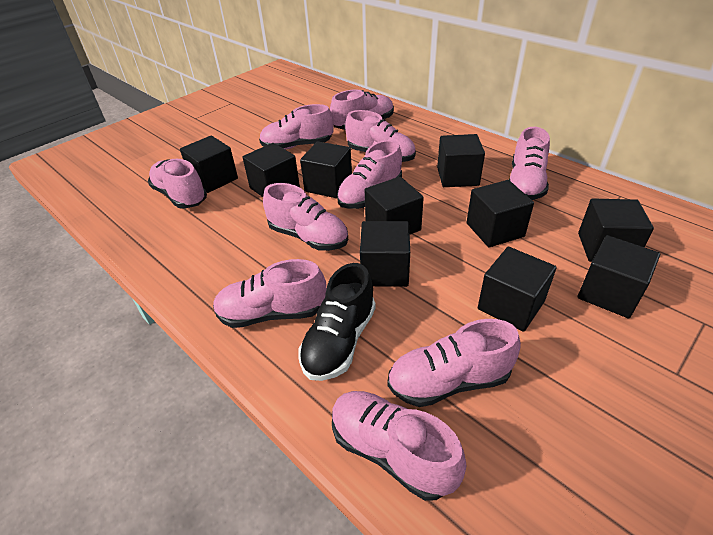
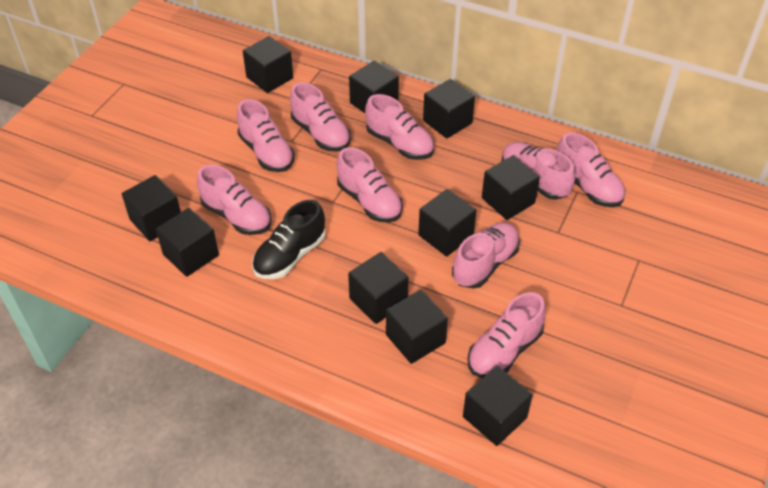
pink shoe: [148,159,207,209] [213,259,327,328] [259,104,334,150] [263,183,348,251] [330,89,394,130] [332,391,467,501] [337,140,402,209] [345,110,416,162] [387,319,521,407] [509,127,550,200] = 10 -> [197,165,271,235] [237,99,295,172] [290,82,351,152] [336,147,403,223] [365,94,434,160] [452,223,520,289] [468,292,546,378] [501,142,575,200] [557,133,625,207] = 9

